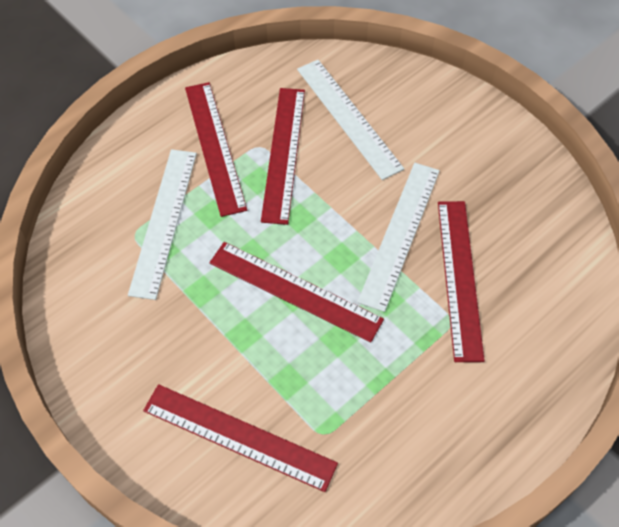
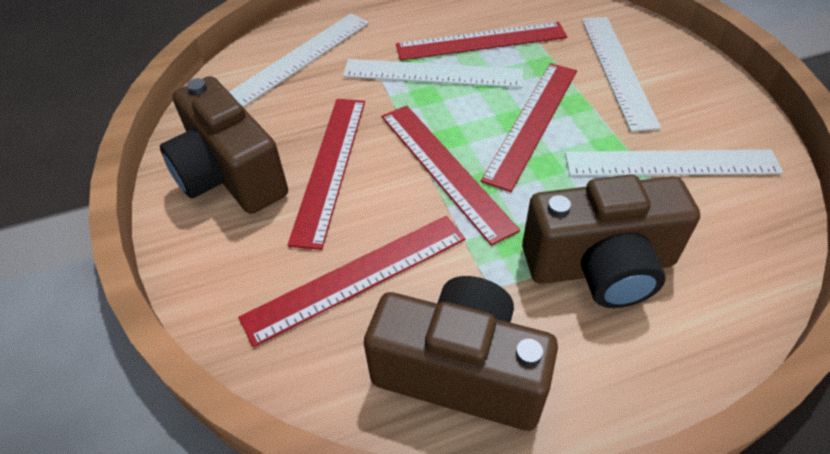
brown camera: none = 0 -> [160,76,288,214] [364,276,558,431] [522,174,700,308] = 3
white ruler: [128,149,197,300] [297,60,404,180] [357,163,440,312] = 3 -> [229,13,369,107] [343,59,523,88] [565,150,783,176] [582,17,661,132] = 4

